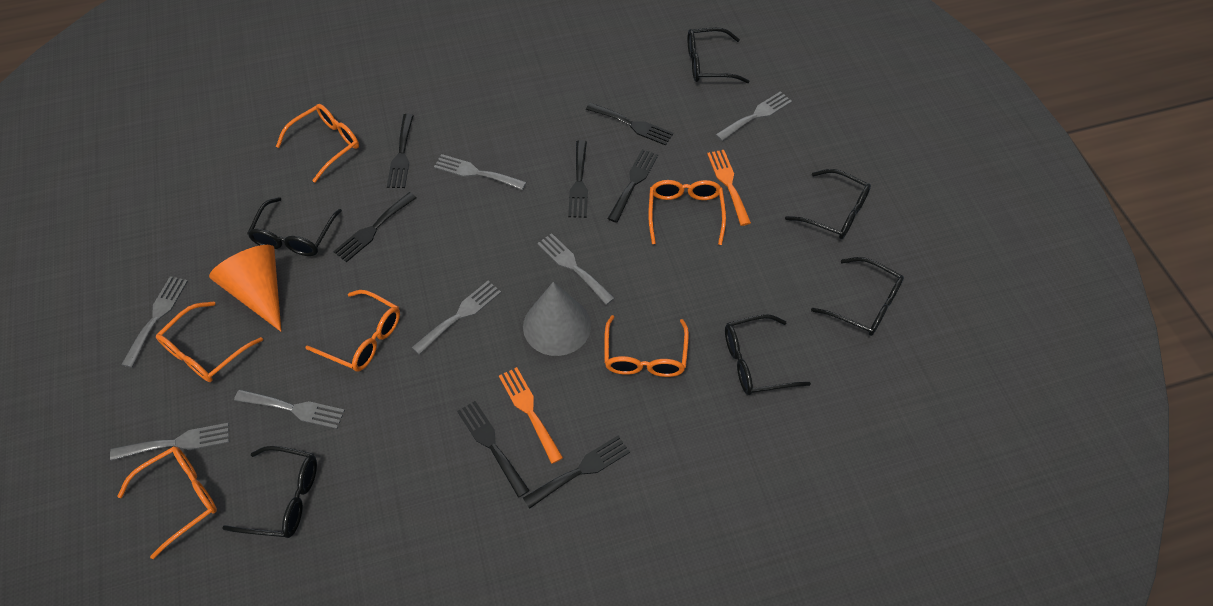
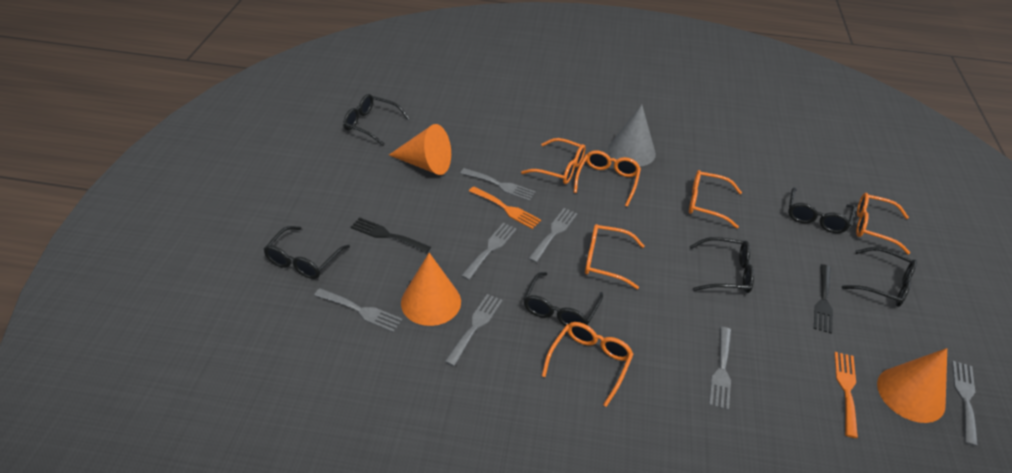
black fork: [333,192,416,262] [387,114,414,188] [457,401,530,498] [523,436,630,509] [568,140,588,218] [586,103,673,145] [607,149,658,223] = 7 -> [350,217,431,253] [814,264,833,334] = 2
orange cone: [209,245,281,332] = 1 -> [389,124,451,175] [401,253,461,326] [877,348,947,423] = 3

